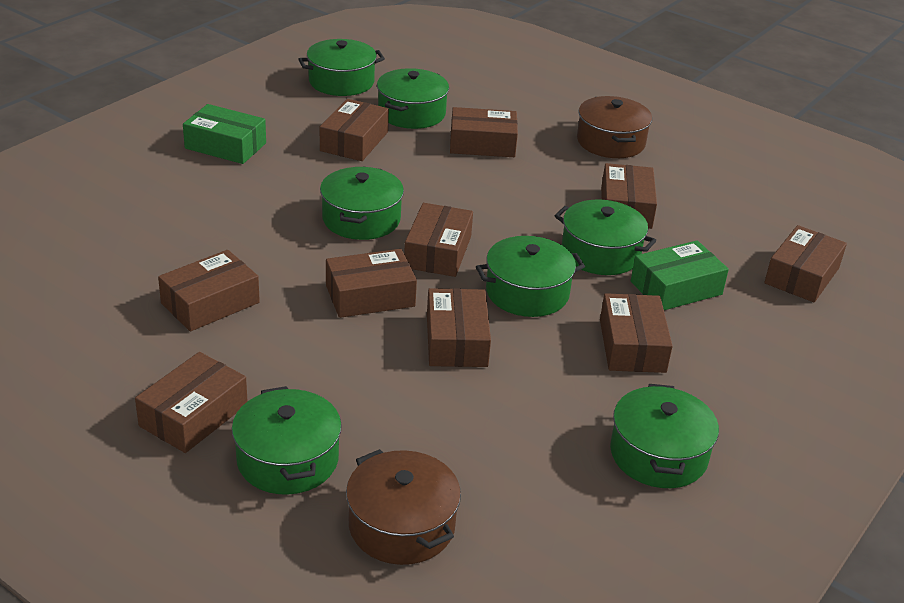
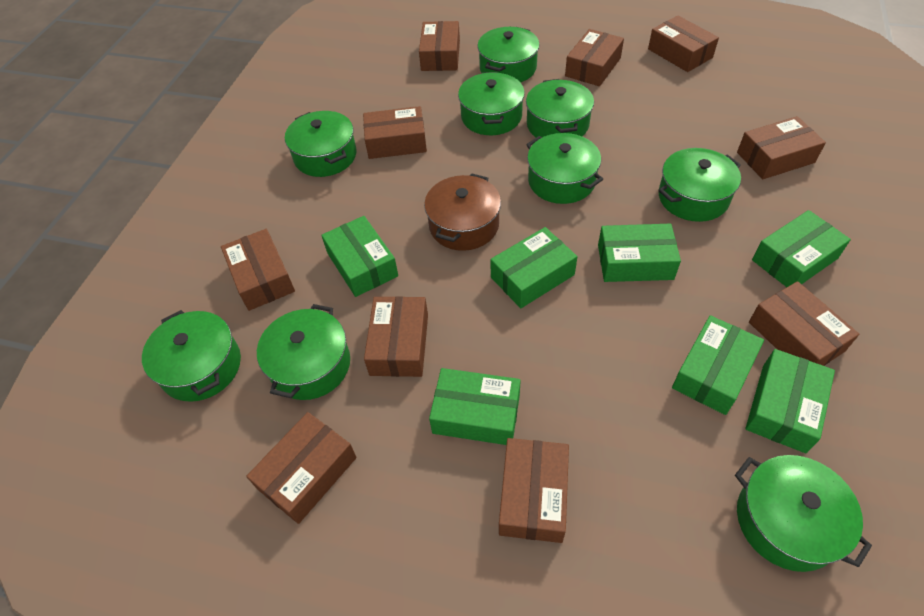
brown pot: [346,449,461,565] [577,96,652,158] = 2 -> [424,173,501,251] = 1
green box: [183,104,266,164] [631,240,729,310] = 2 -> [321,216,398,297] [429,368,521,445] [490,227,577,308] [598,224,681,282] [672,315,764,415] [745,349,835,453] [752,210,851,287] = 7
green pot: [232,386,342,495] [298,39,385,96] [320,166,404,240] [377,68,449,129] [476,236,585,317] [555,200,656,275] [610,384,719,488] = 7 -> [142,310,241,402] [257,304,350,400] [285,111,356,177] [458,72,525,135] [477,27,539,82] [526,79,594,138] [526,133,603,204] [658,148,741,222] [735,455,872,572] = 9

